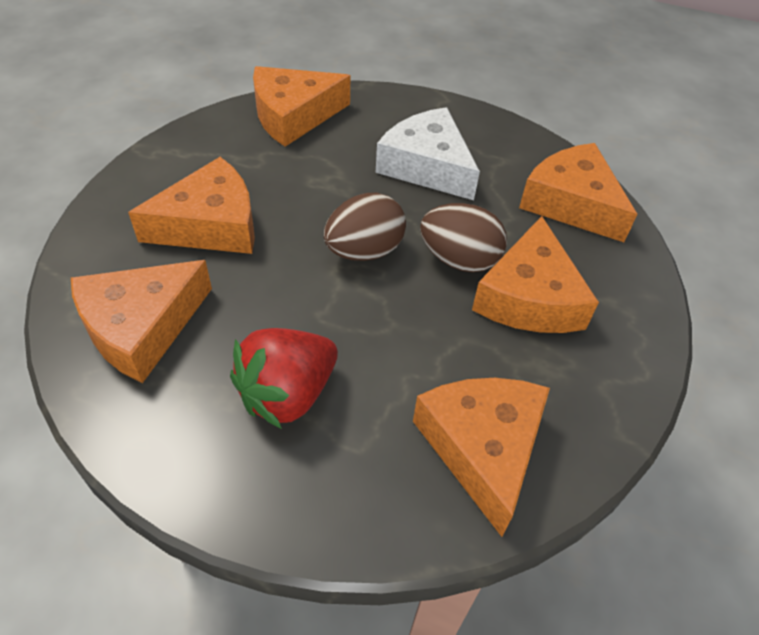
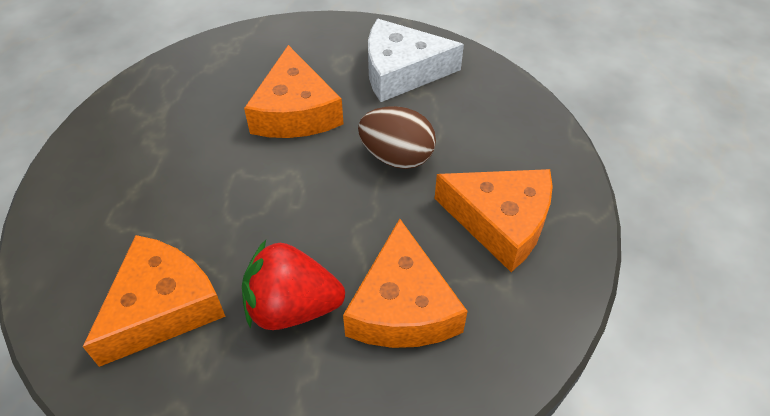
brown egg: [324,193,406,261] [420,203,507,272] = 2 -> [358,106,436,169] = 1
orange cheese: [71,260,212,383] [128,157,255,254] [253,66,350,147] [413,378,550,537] [472,216,599,333] [519,143,637,242] = 6 -> [83,235,226,367] [244,45,343,138] [343,219,468,348] [435,169,553,272] = 4

